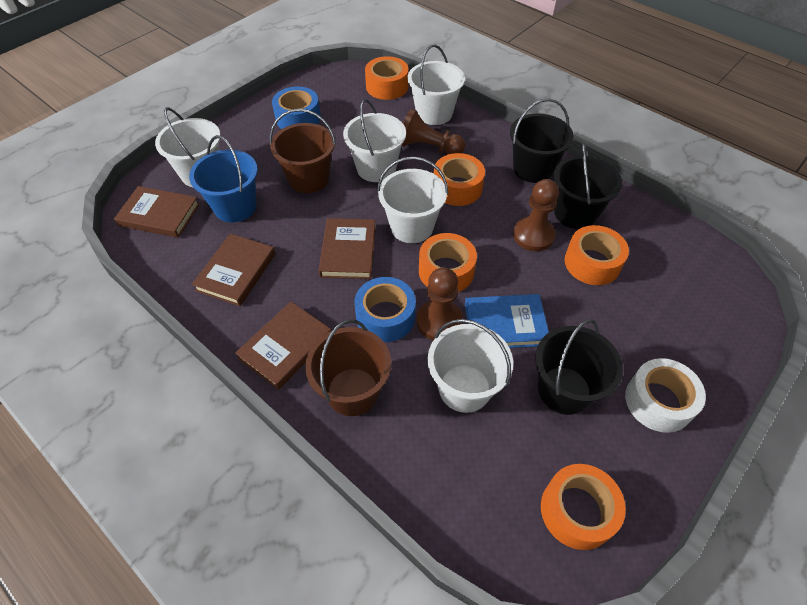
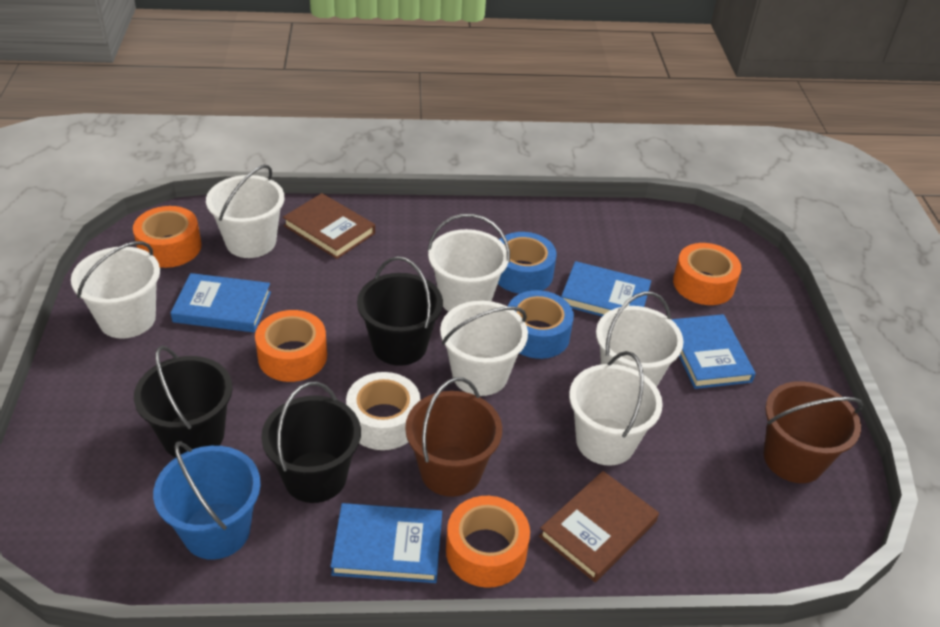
blue book: [465,294,549,348] = 1 -> [171,273,271,332] [330,503,442,583] [561,261,651,316] [671,314,756,389] = 4
brown book: [114,186,200,238] [192,234,275,306] [235,302,331,390] [319,218,376,279] = 4 -> [283,193,375,259] [539,471,659,582] = 2
brown pawn: [401,109,465,154] [417,267,463,340] [513,179,559,251] = 3 -> none = 0
orange tape: [365,56,409,100] [419,233,477,292] [434,153,485,206] [541,464,626,550] [565,225,629,285] = 5 -> [133,206,201,268] [255,310,327,382] [446,496,530,588] [673,243,741,305] = 4
white bucket: [155,107,221,187] [343,99,406,182] [377,156,448,243] [408,44,465,125] [428,319,513,413] = 5 -> [71,241,160,339] [206,165,285,258] [427,214,510,312] [440,301,528,396] [569,351,663,466] [596,291,683,387] = 6

